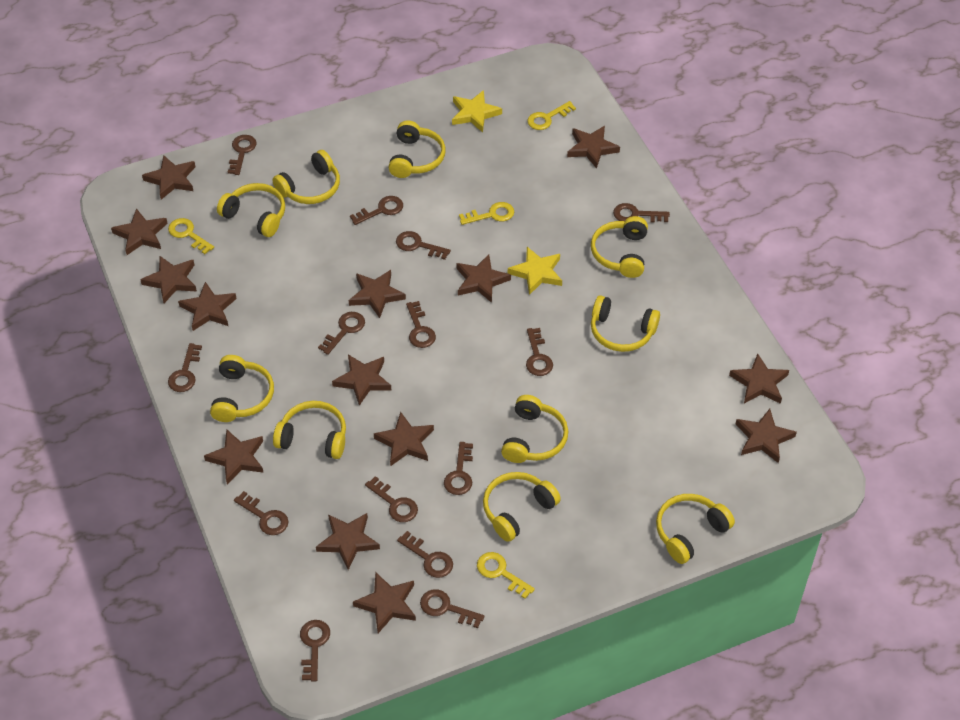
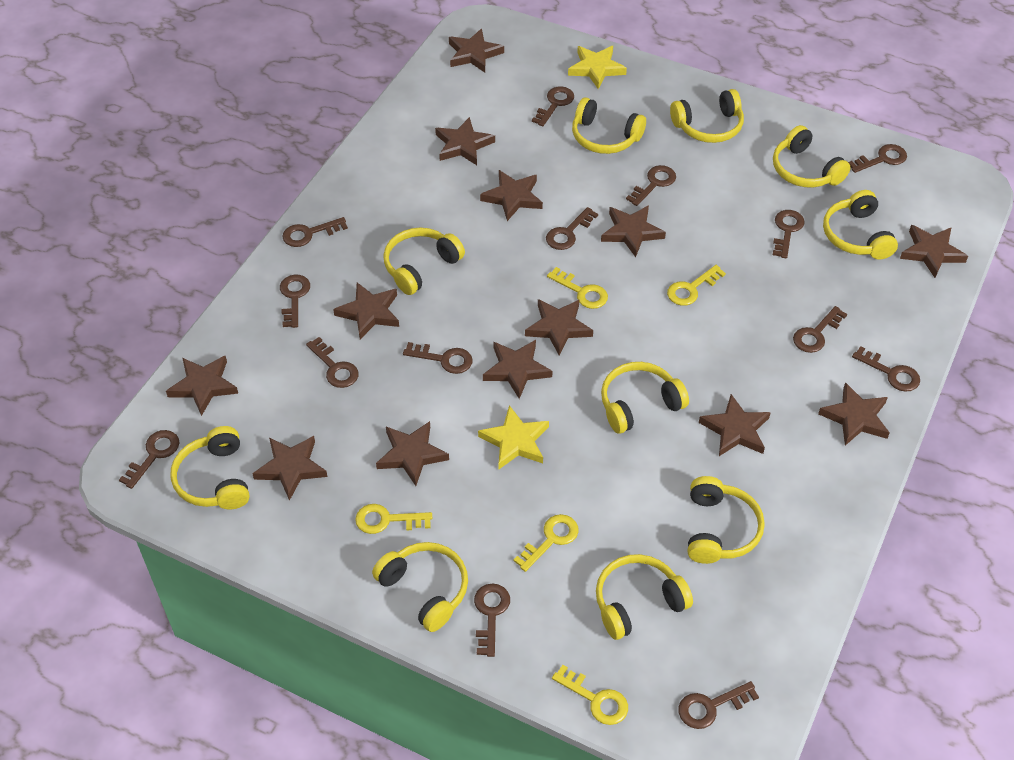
brown star: [111,208,168,255] [140,256,197,303] [142,155,195,200] [178,282,236,331] [204,429,263,485] [316,513,380,570] [332,354,391,406] [349,270,406,318] [353,572,416,633] [374,412,434,466] [456,254,511,303] [567,126,620,169] [729,353,789,404] [736,409,797,463] = 14 -> [166,355,238,416] [252,436,327,501] [333,282,399,339] [376,421,449,486] [435,117,495,165] [449,28,504,73] [480,170,543,221] [483,340,552,399] [525,299,593,355] [601,205,666,257] [699,394,771,456] [818,382,890,446] [900,225,968,278] = 13
yellow key: [168,218,214,254] [459,202,514,225] [477,552,535,599] [527,101,576,130] = 4 -> [355,504,432,534] [514,514,578,572] [547,267,608,309] [552,665,628,725] [667,265,726,306] = 5

